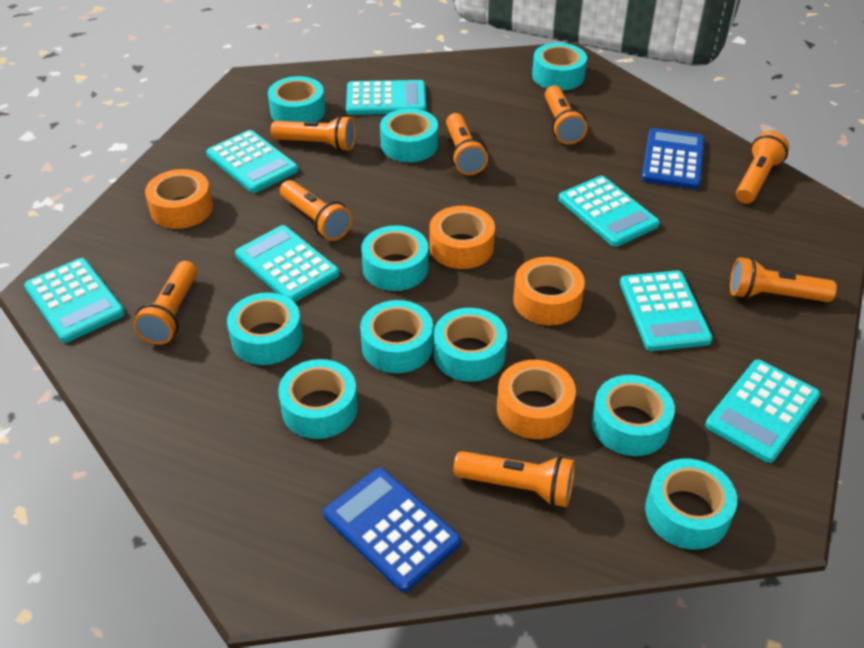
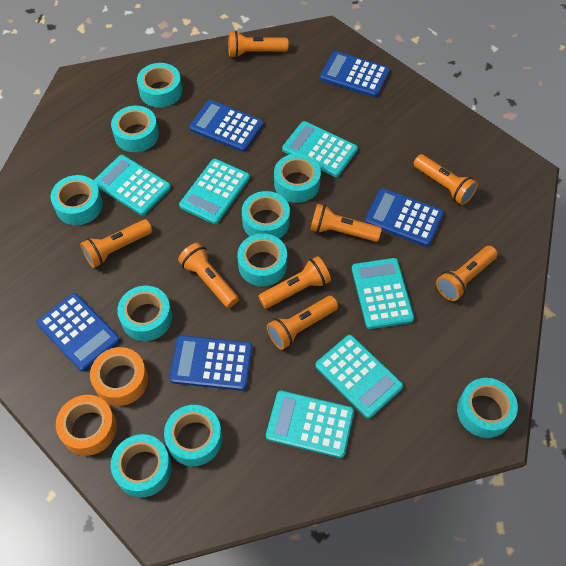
blue calculator: [323,468,461,592] [642,128,705,189] = 2 -> [37,293,120,371] [169,336,252,391] [189,100,264,152] [320,51,390,97] [365,188,444,247] = 5
orange tape: [145,169,213,229] [430,206,495,269] [497,360,576,439] [513,257,585,325] = 4 -> [56,395,117,456] [90,347,148,406] = 2
turquoise calculator: [24,258,125,343] [206,130,298,193] [235,225,340,302] [346,80,426,115] [558,176,660,247] [620,271,713,351] [705,360,820,463] = 7 -> [93,155,171,216] [179,159,250,224] [266,391,354,458] [282,121,358,177] [315,335,403,418] [352,258,414,329] = 6

